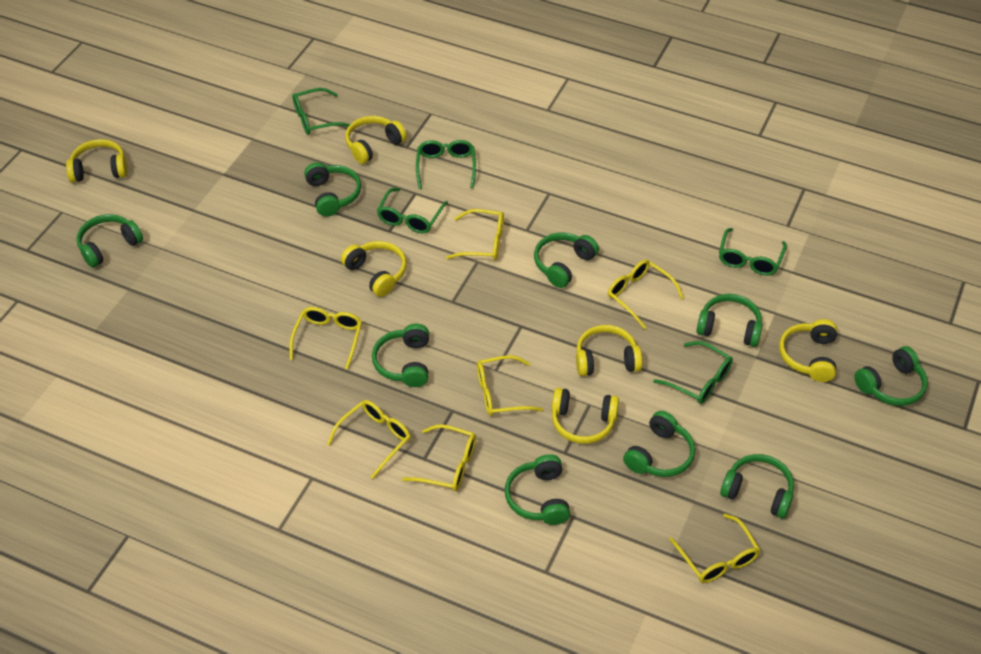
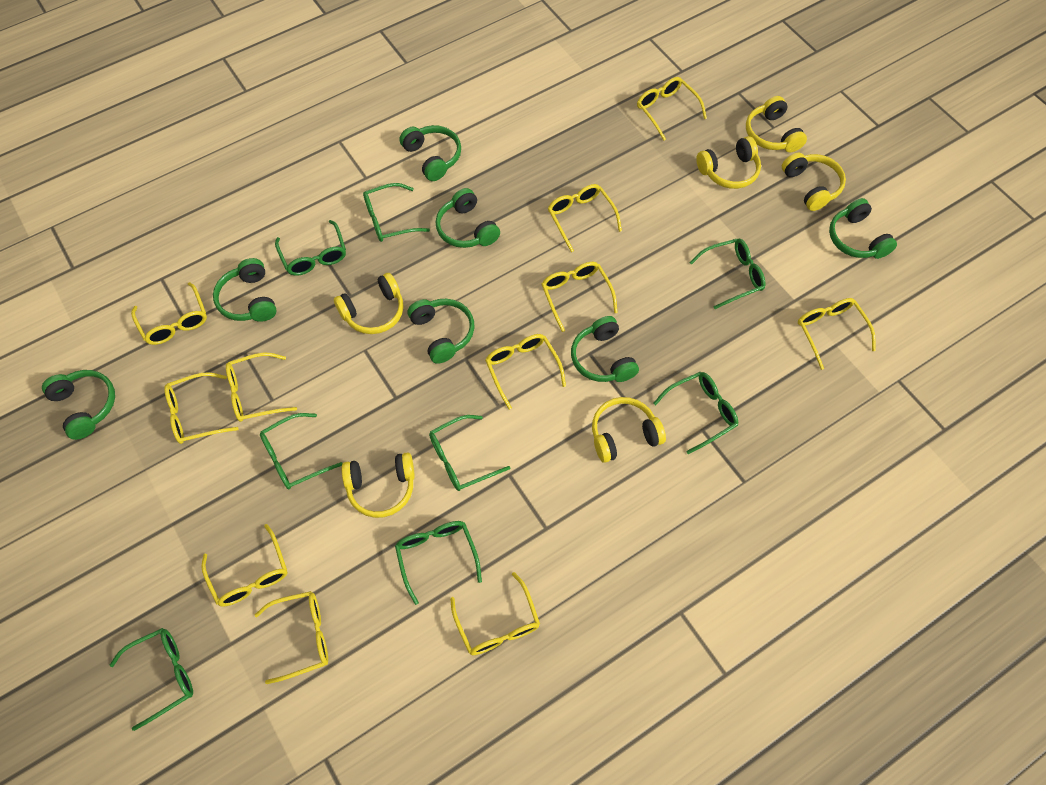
green glasses: [292,88,350,135] [377,188,448,233] [416,140,476,189] [653,341,733,404] [719,228,787,275] = 5 -> [110,628,193,731] [260,413,343,489] [275,220,346,276] [363,183,430,242] [395,521,482,605] [429,415,511,491] [653,372,738,454] [689,239,765,309] = 8
green headphones: [76,214,143,268] [304,162,361,216] [372,324,429,387] [505,454,570,525] [534,233,599,288] [623,411,695,477] [696,294,763,347] [720,454,794,518] [854,346,928,406] = 9 -> [42,370,115,440] [213,258,277,322] [400,125,461,181] [408,299,475,364] [436,188,500,248] [571,316,639,382] [829,198,897,259] = 7
yellow glasses: [289,307,362,369] [327,400,411,479] [402,424,476,491] [446,209,504,260] [477,355,543,416] [608,259,684,329] [669,514,760,583] = 7 -> [131,282,207,345] [164,373,239,444] [201,524,287,607] [226,353,297,422] [255,591,328,684] [450,572,540,655] [485,334,566,410] [542,262,618,332] [548,184,622,252] [637,77,707,141] [798,298,876,370] = 11

